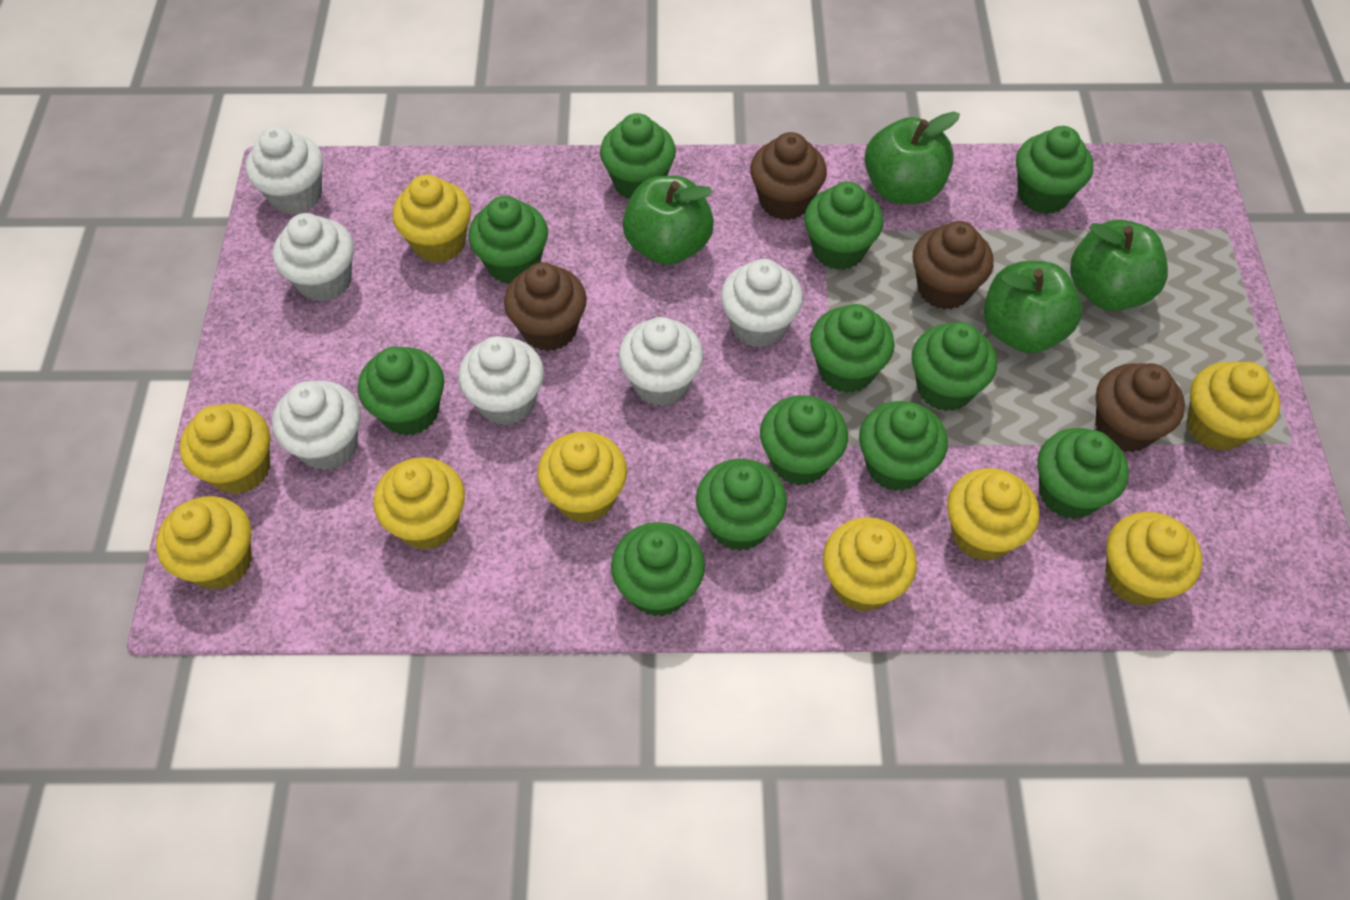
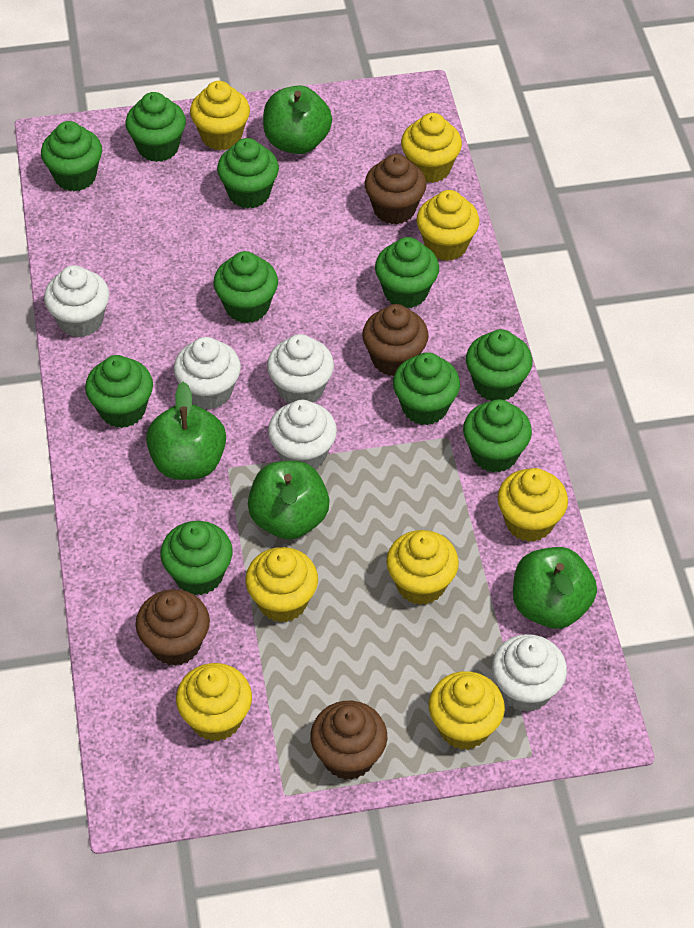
green cupcake: [358,346,444,436] [469,196,548,284] [600,113,676,199] [611,522,705,617] [696,459,787,551] [760,395,848,486] [804,182,884,270] [810,304,895,393] [859,401,948,491] [912,322,997,411] [1016,126,1093,214] [1037,428,1129,519] = 12 -> [41,121,102,191] [85,355,153,428] [125,92,186,162] [160,521,233,595] [213,251,278,323] [217,138,279,209] [375,237,439,308] [393,352,460,425] [463,399,532,473] [466,329,532,401] = 10
white cupcake: [246,126,323,214] [272,381,361,471] [273,213,354,302] [458,336,544,425] [619,317,704,406] [721,259,803,348] = 6 -> [44,265,109,337] [174,337,241,410] [267,334,334,404] [268,400,337,469] [492,634,567,712] = 5
yellow cupcake: [156,496,252,590] [180,404,270,494] [373,457,465,550] [392,174,471,263] [537,432,627,523] [823,517,917,612] [947,468,1039,561] [1105,512,1202,606] [1187,362,1280,451] = 9 -> [176,663,252,741] [190,81,250,151] [245,547,318,622] [386,530,459,605] [401,113,462,183] [417,190,479,261] [429,671,505,750] [497,468,568,542] = 8

